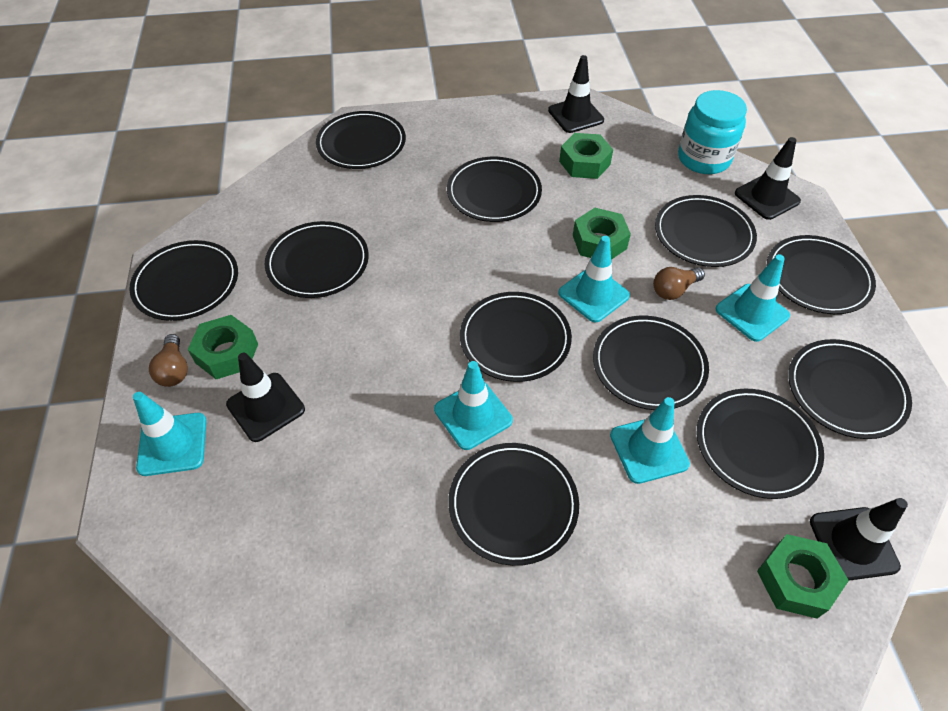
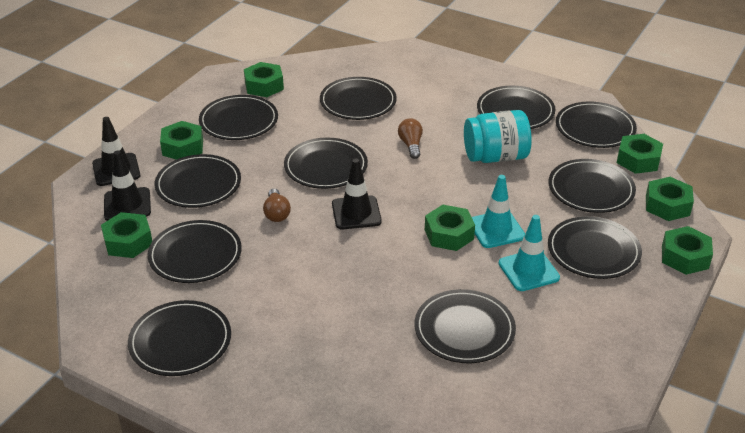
black traffic cone: [226,353,305,442] [548,55,604,133] [735,137,801,220] [810,498,908,581] = 4 -> [92,117,140,186] [104,151,151,221] [332,158,382,229] = 3
green nut: [188,315,258,379] [559,133,613,179] [573,208,631,260] [757,534,849,619] = 4 -> [101,212,152,258] [160,121,203,160] [244,62,284,97] [425,205,475,251] [617,134,663,174] [646,177,694,221] [662,226,713,275] = 7
turquoise traffic cone: [133,392,207,476] [434,361,513,450] [558,236,630,323] [610,397,690,484] [716,254,790,342] = 5 -> [472,175,525,248] [499,215,560,291] = 2

